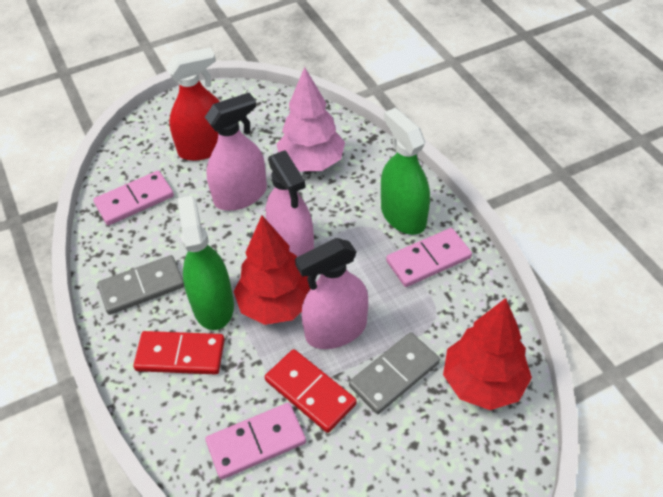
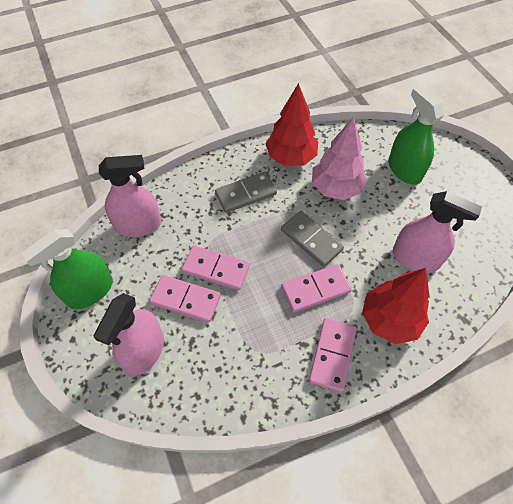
pink domino: [93,171,174,225] [205,403,306,479] [386,228,472,287] = 3 -> [150,275,221,323] [182,245,250,290] [281,264,352,312] [309,318,357,392] = 4
red domino: [133,331,225,375] [265,349,357,433] = 2 -> none = 0
red spray bottle: [166,47,220,161] = 1 -> none = 0

